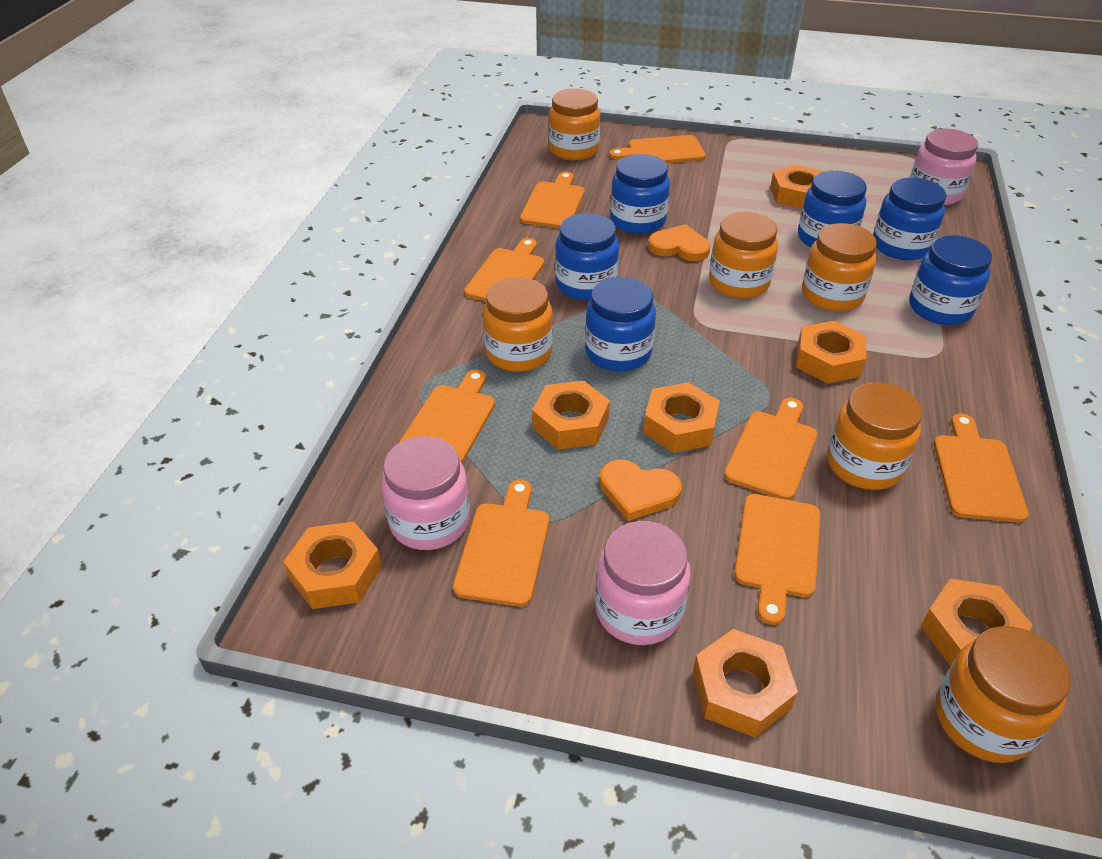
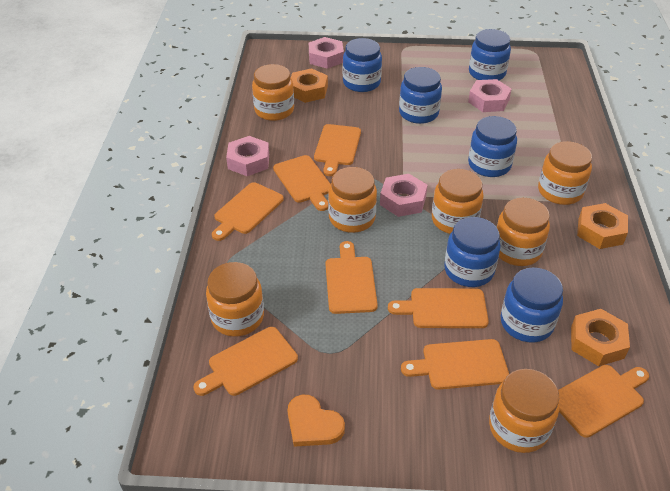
orange heart: [600,459,682,521] [648,224,710,261] = 2 -> [288,395,345,447] = 1
orange jar: [483,277,553,372] [549,89,601,160] [709,212,778,299] [802,223,877,312] [827,382,922,490] [936,626,1071,763] = 6 -> [206,262,264,337] [252,64,294,121] [328,167,377,233] [432,169,484,234] [489,369,559,453] [497,198,550,266] [538,141,592,205] = 7
orange nut: [284,522,382,609] [532,381,610,450] [643,382,720,453] [693,629,798,738] [770,164,823,209] [796,321,866,384] [921,579,1033,666] = 7 -> [291,68,328,103] [571,309,630,366] [577,203,628,249] = 3
pink jar: [381,436,470,550] [595,521,691,645] [910,128,978,205] = 3 -> none = 0
pink nut: none = 0 -> [226,136,269,176] [309,37,344,69] [380,174,427,217] [468,79,512,112] = 4

